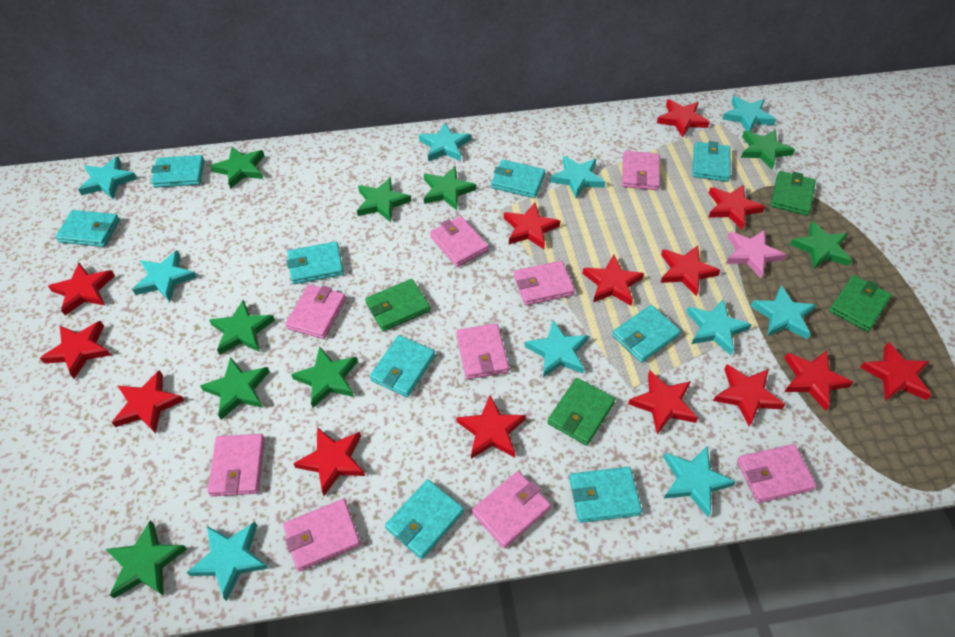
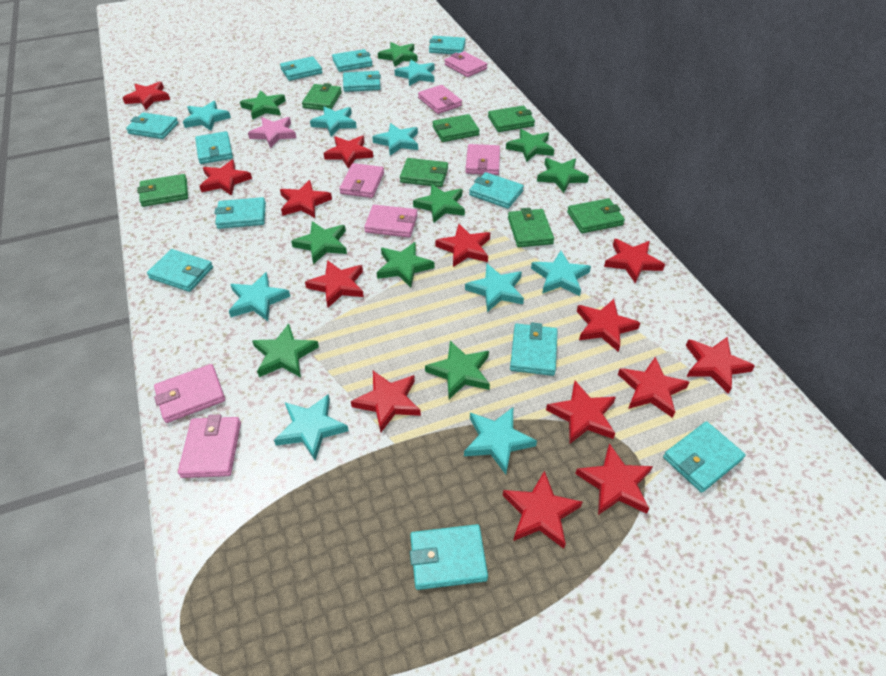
green wallet: [365,279,430,331] [548,378,615,446] [771,171,816,216] [829,275,892,332] = 4 -> [137,174,188,207] [302,83,342,110] [400,158,448,187] [432,114,480,142] [488,106,535,132] [508,208,554,247] [567,198,625,233] = 7
pink wallet: [207,434,265,496] [283,499,361,571] [285,284,346,339] [430,216,489,267] [456,323,509,379] [472,471,551,549] [514,261,575,306] [622,151,660,190] [737,444,817,503] = 9 -> [154,364,225,423] [178,415,241,478] [340,163,384,198] [364,205,418,238] [418,85,462,114] [445,51,487,77] [465,144,500,175] = 7
turquoise star: [78,156,137,199] [132,250,197,302] [186,522,269,601] [419,123,471,161] [525,320,589,378] [550,156,605,199] [663,446,736,517] [686,299,752,355] [722,96,776,132] [750,285,816,339] = 10 -> [183,101,231,131] [229,272,290,321] [274,394,349,460] [310,107,357,136] [372,123,418,155] [395,60,435,86] [464,407,537,474] [465,264,524,312] [531,251,591,296] = 9
turquoise wallet: [55,210,120,247] [151,155,204,188] [287,241,344,284] [370,335,435,397] [385,479,464,559] [491,160,545,198] [569,467,642,523] [612,305,681,363] [692,141,731,182] = 9 -> [126,112,179,139] [147,249,213,292] [195,131,233,164] [214,197,266,229] [280,56,323,81] [332,49,373,72] [343,71,381,92] [410,524,488,590] [429,36,466,54] [469,172,524,209] [510,322,558,376] [663,421,745,493] = 12

